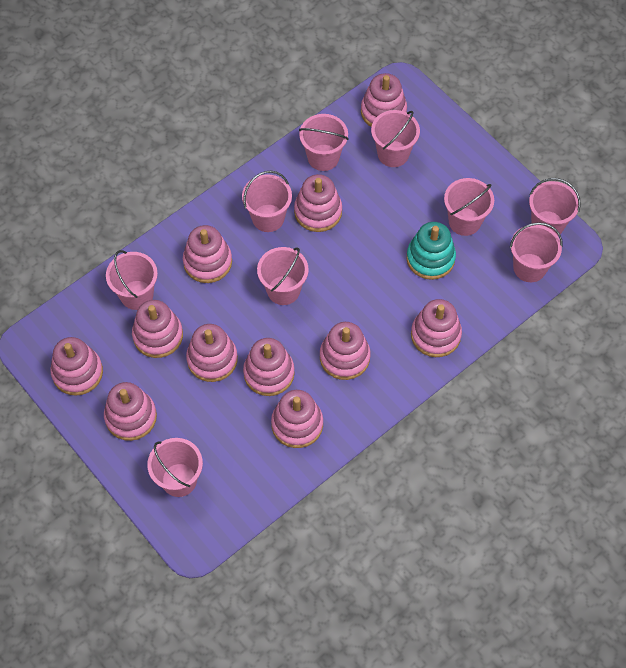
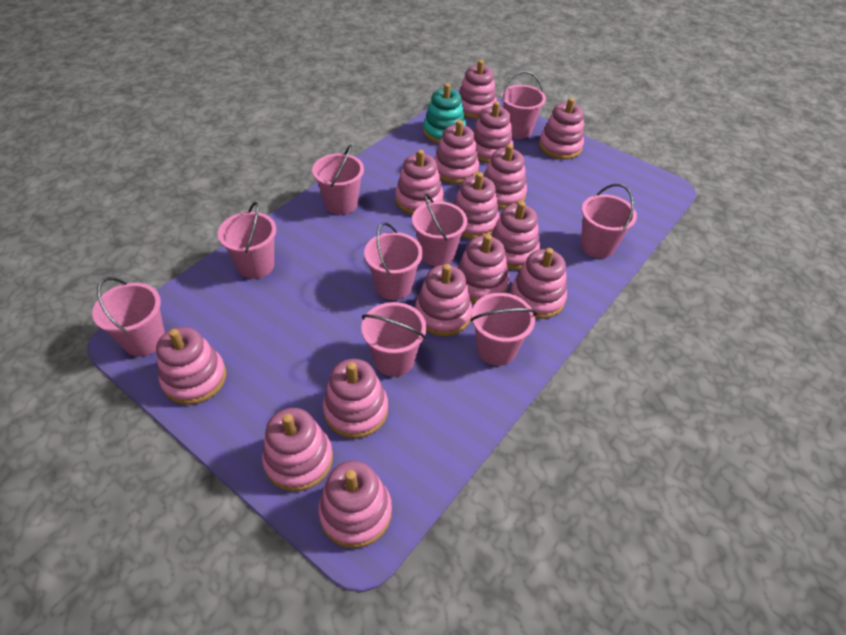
pink stacking toy: [50,337,103,396] [104,382,157,441] [132,300,183,358] [183,225,232,283] [186,324,238,382] [243,338,295,396] [271,390,323,448] [294,174,342,232] [320,322,371,380] [361,73,407,127] [411,299,462,357] = 11 -> [156,327,226,405] [262,408,333,491] [318,461,392,548] [323,359,388,438] [395,150,443,215] [415,264,472,336] [434,120,479,184] [454,172,500,239] [457,234,509,303] [459,60,497,119] [473,101,514,163] [483,144,527,209] [491,201,540,270] [510,248,567,319] [539,98,584,160] = 15

